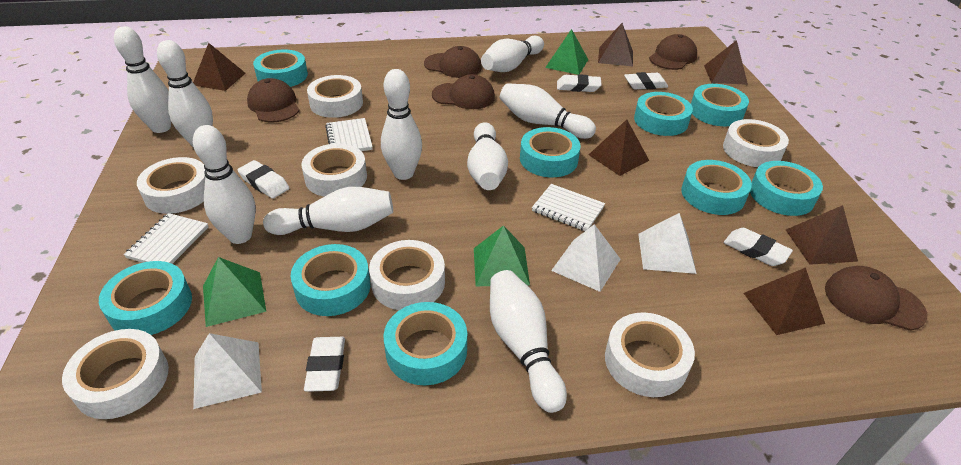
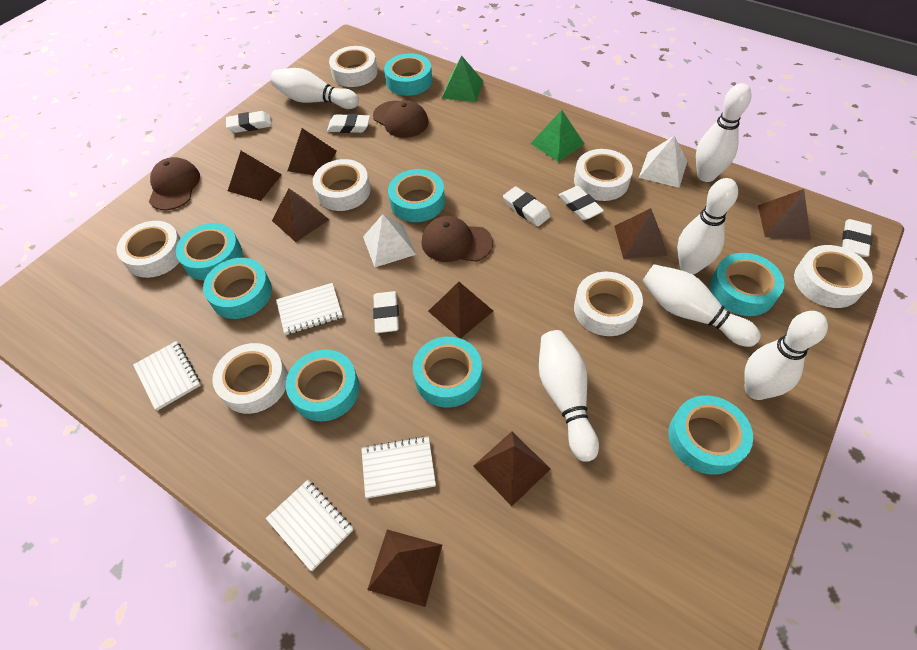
brown cap: [247,78,300,122] [424,46,482,78] [432,74,495,109] [649,34,697,70] [825,266,927,331] = 5 -> [149,157,200,210] [373,100,429,138] [421,216,493,262] = 3
brown pyramid: [193,43,246,91] [589,119,649,176] [598,23,633,67] [704,40,748,85] [744,267,825,335] [786,205,858,265] = 6 -> [228,151,282,201] [272,188,329,242] [287,128,336,175] [367,530,442,607] [428,282,493,339] [473,431,551,506] [614,208,668,259] [758,189,811,240] = 8
green pyramid: [203,257,266,327] [474,225,530,286] [545,29,588,75] = 3 -> [442,55,483,102] [530,110,585,162] = 2
turquoise tape: [99,261,192,335] [253,49,308,87] [290,244,370,316] [384,302,467,385] [520,127,581,177] [634,92,693,136] [681,160,752,215] [691,84,749,126] [750,161,823,216] = 9 -> [176,223,242,281] [203,258,272,319] [286,350,360,421] [384,53,432,96] [388,169,445,222] [413,337,482,408] [668,396,753,475] [710,253,784,316] = 8
white bowling pin: [114,26,171,133] [157,40,213,147] [193,125,256,244] [263,187,393,235] [381,69,422,180] [467,122,508,190] [481,36,544,72] [490,270,567,413] [500,83,596,139] = 9 -> [271,68,359,109] [539,330,599,462] [642,264,761,347] [677,178,738,275] [696,83,752,182] [744,311,828,400] = 6
white eraser: [238,160,289,199] [304,337,345,392] [557,74,602,92] [624,72,668,89] [724,228,793,266] = 5 -> [226,111,272,133] [327,114,370,133] [373,291,399,333] [503,186,550,226] [558,186,604,220] [842,219,873,257] = 6
white notebook: [124,213,208,264] [325,118,373,151] [532,184,605,231] = 3 -> [133,341,201,411] [266,480,353,571] [276,283,343,335] [361,436,436,498] = 4
white pyramid: [193,333,262,409] [551,224,620,292] [638,213,697,274] = 3 -> [363,214,416,267] [639,136,687,188] = 2

